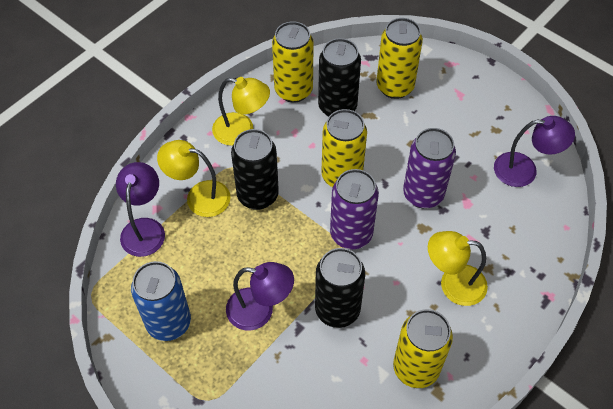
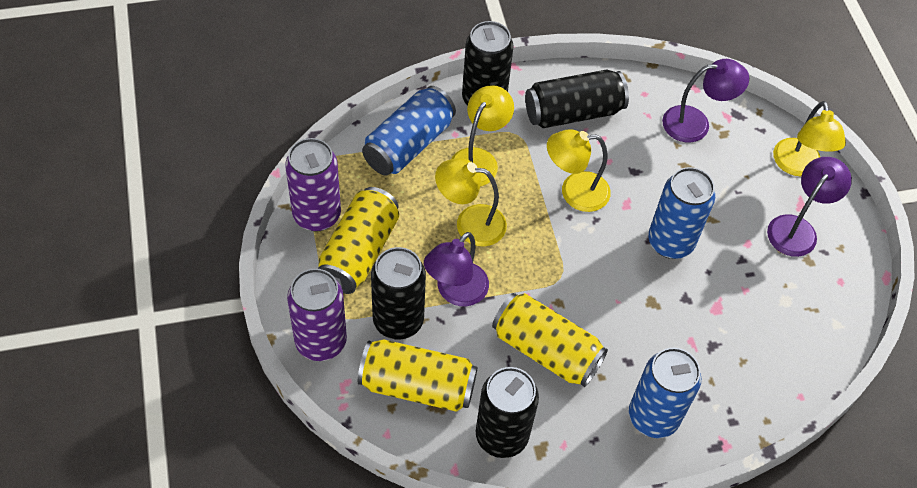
black can: [231,129,279,210] [315,248,365,328] [318,38,361,117] = 3 -> [371,247,426,339] [462,21,514,106] [476,367,539,458] [525,70,629,128] = 4
blue can: [131,261,191,341] = 1 -> [362,86,456,176] [629,348,701,438] [648,167,715,259] = 3
yellow can: [272,21,314,103] [321,109,367,187] [376,18,423,99] [393,309,453,388] = 4 -> [318,187,399,294] [358,339,478,412] [492,293,608,387] = 3
yellow lamp: [157,140,231,217] [212,77,270,146] [428,231,488,306] = 3 -> [435,158,507,247] [451,85,514,187] [547,129,611,212] [773,101,846,177] = 4

